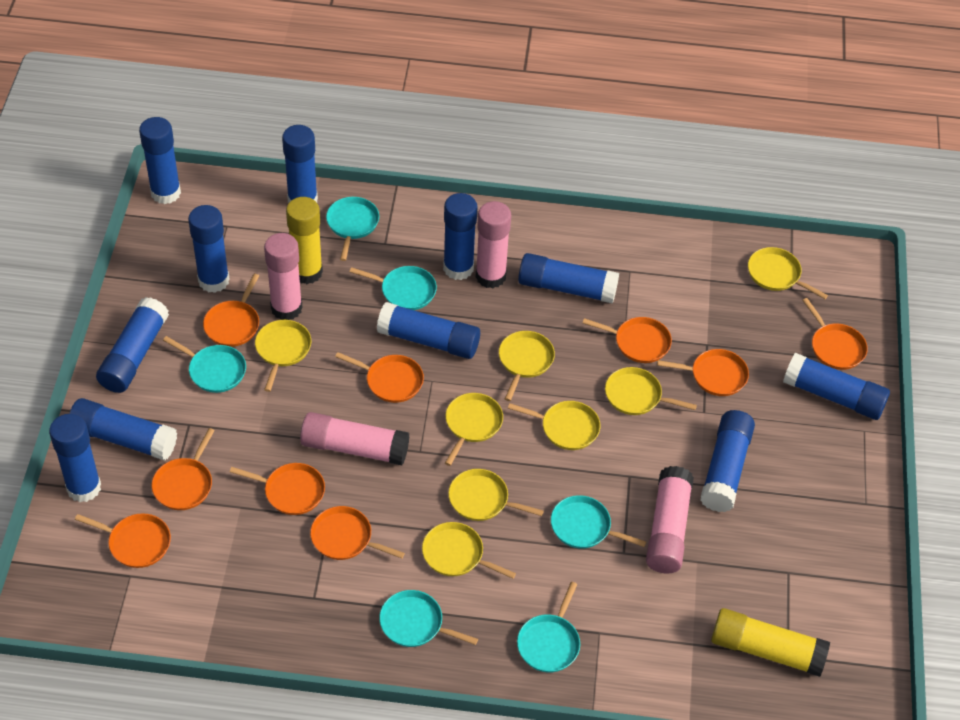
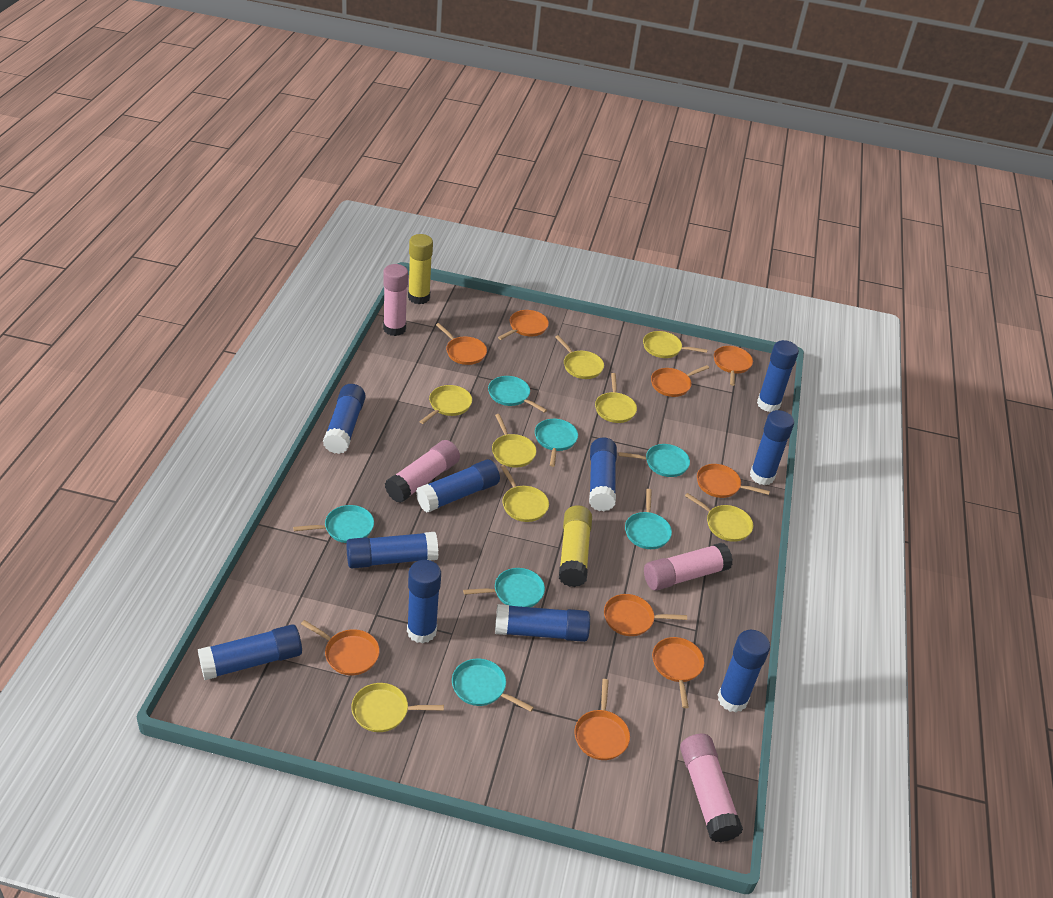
blue glue stick: [49,414,101,502] [69,398,177,461] [96,297,169,393] [139,117,181,204] [188,205,230,293] [282,125,318,203] [377,302,480,359] [443,193,478,280] [518,253,619,304] [700,410,755,512] [783,353,890,420] = 11 -> [198,624,302,680] [323,384,366,454] [346,532,438,568] [407,560,441,644] [416,459,500,513] [495,604,590,642] [589,437,617,511] [718,630,770,712] [750,410,794,485] [757,340,799,412] = 10
turquoise pan: [163,336,246,393] [326,197,379,261] [350,266,437,310] [379,590,478,647] [517,582,580,673] [551,495,646,549] = 6 -> [293,505,374,543] [452,659,534,712] [463,568,545,607] [488,376,547,413] [535,419,578,467] [618,444,690,477] [625,489,672,549] = 7

